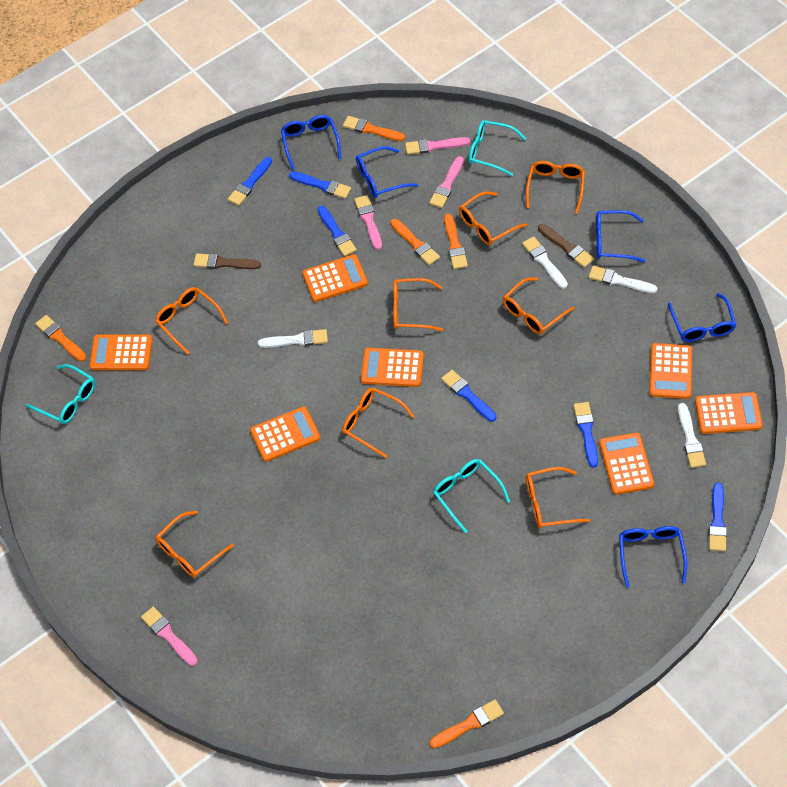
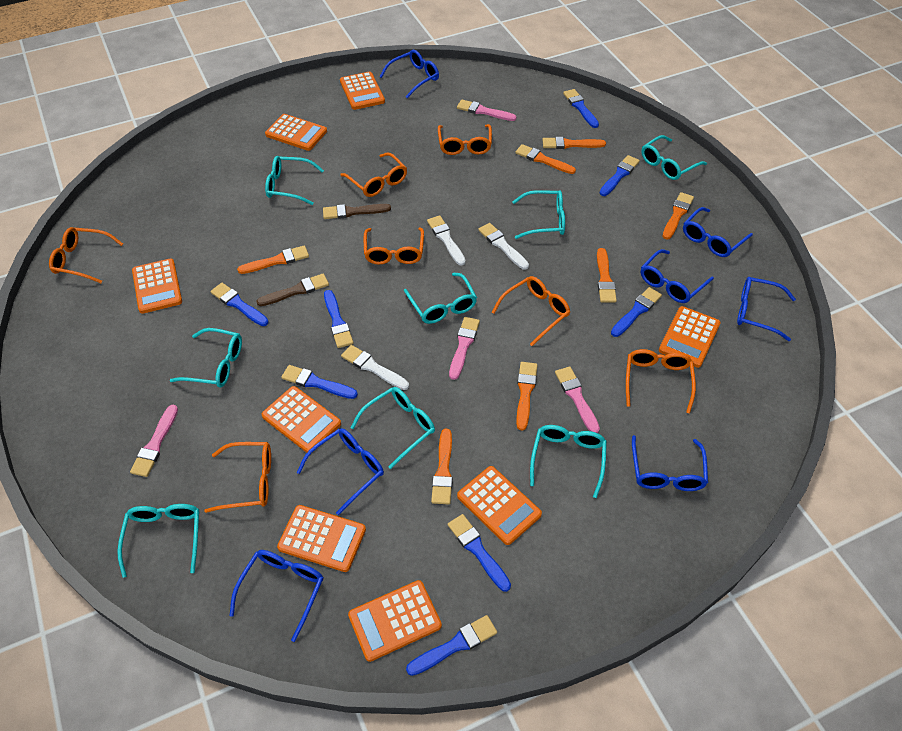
blue brush: [228,157,272,206] [289,171,351,199] [318,206,357,256] [441,370,496,422] [573,402,598,467] [709,483,727,551] = 6 -> [210,283,269,326] [281,365,358,399] [324,290,353,348] [406,615,497,676] [448,514,511,592] [563,89,599,128] [600,155,640,196] [611,287,662,337] = 8
blue glasses: [281,115,341,170] [356,146,418,198] [596,210,645,262] [619,526,687,587] [668,293,736,342] = 5 -> [230,550,323,642] [297,428,384,515] [380,50,439,98] [632,435,708,491] [641,249,714,303] [683,207,753,257] [737,277,796,341] = 7
orange brush: [35,315,86,362] [343,116,405,141] [391,219,440,265] [430,700,504,748] [444,214,468,269] = 5 -> [237,245,309,274] [431,429,453,504] [515,144,576,174] [516,362,537,431] [542,137,606,149] [597,248,617,303] [663,192,694,239] = 7
orange calculator: [90,335,152,370] [250,407,320,462] [302,254,368,302] [361,348,424,387] [599,433,654,495] [649,343,692,399] [695,392,763,434] = 7 -> [132,259,182,314] [262,386,341,453] [265,114,327,151] [277,505,366,572] [340,72,385,110] [348,580,442,662] [457,466,542,545] [659,306,721,368] = 8
orange glasses: [155,287,228,355] [156,511,234,578] [342,388,415,458] [393,278,443,331] [459,191,527,245] [503,277,575,334] [526,161,585,214] [526,467,590,528] = 8 -> [49,227,123,283] [204,442,271,513] [340,152,407,197] [364,227,424,264] [438,124,492,155] [492,276,570,346] [626,349,696,413] = 7
turquoise glasses: [26,364,95,424] [433,459,510,533] [468,120,526,176] = 3 -> [117,504,199,578] [170,328,242,387] [265,156,324,205] [351,387,435,469] [404,273,477,324] [512,190,565,239] [530,425,607,498] [641,135,707,180] = 8
white brush: [258,329,328,348] [522,237,568,289] [588,266,657,293] [678,403,706,468] = 4 -> [341,345,409,390] [427,215,466,266] [478,223,529,270] = 3

